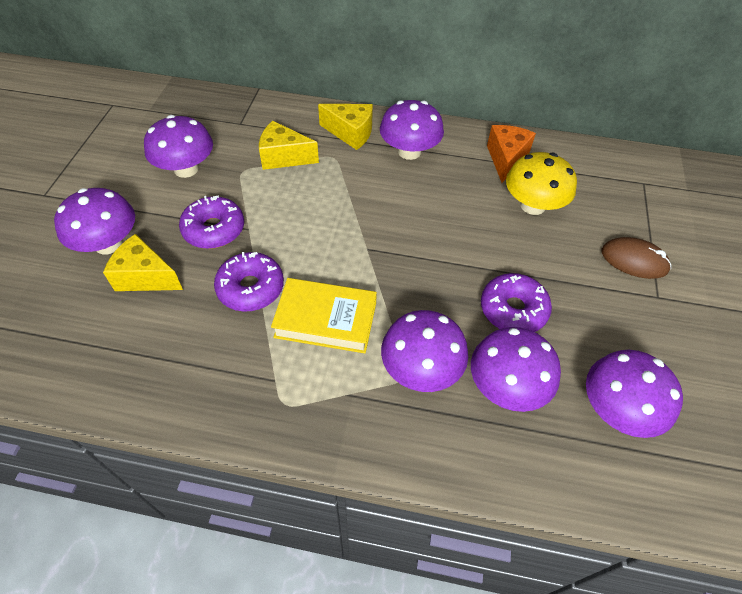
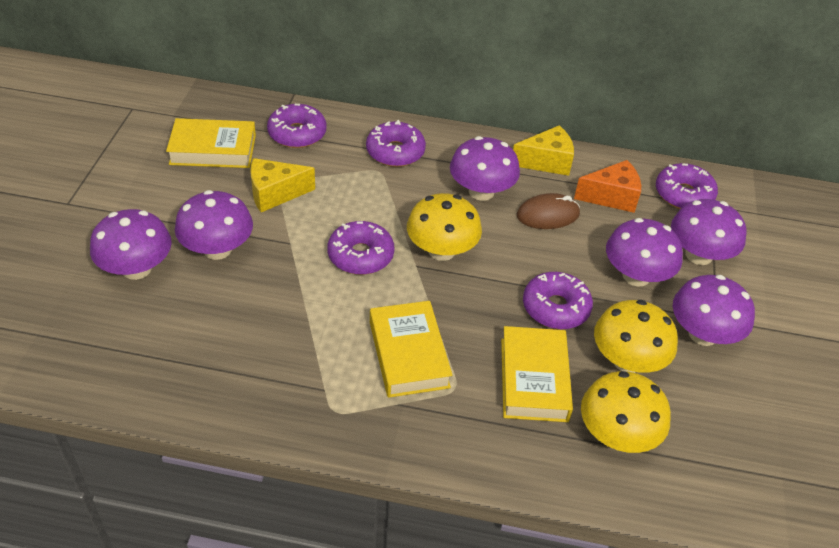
purple donut: [179,195,244,249] [214,252,284,312] [481,273,552,332] = 3 -> [267,104,327,148] [327,221,395,275] [366,120,426,167] [523,272,593,329] [656,163,718,209] = 5
yellow book: [271,278,377,353] = 1 -> [166,118,256,168] [370,301,452,398] [501,326,573,422] = 3
yellow cheese: [103,234,183,291] [259,121,319,170] [318,104,373,150] = 3 -> [250,158,315,212] [513,125,574,176] = 2
yellow mushroom: [506,152,577,215] = 1 -> [407,193,482,261] [581,371,671,453] [594,300,678,373] = 3

